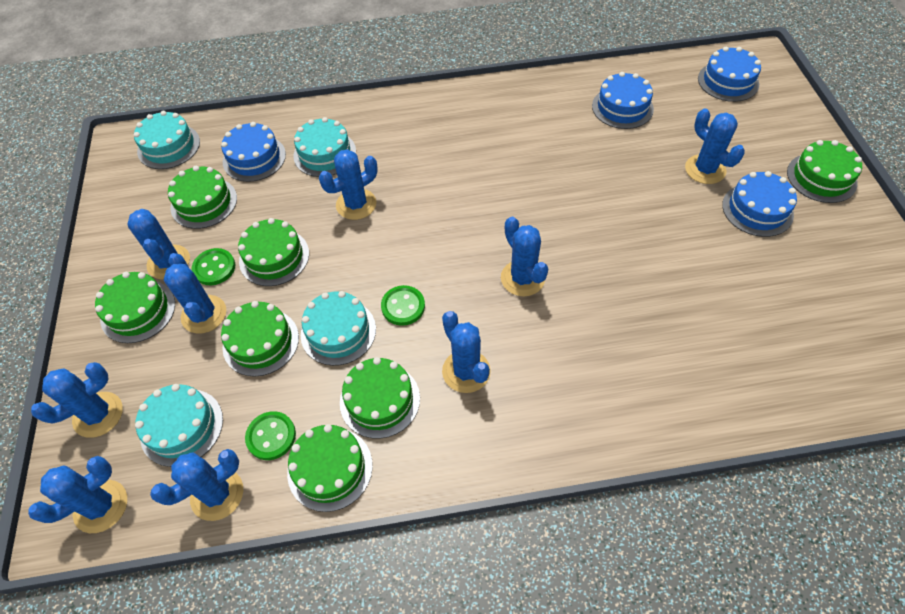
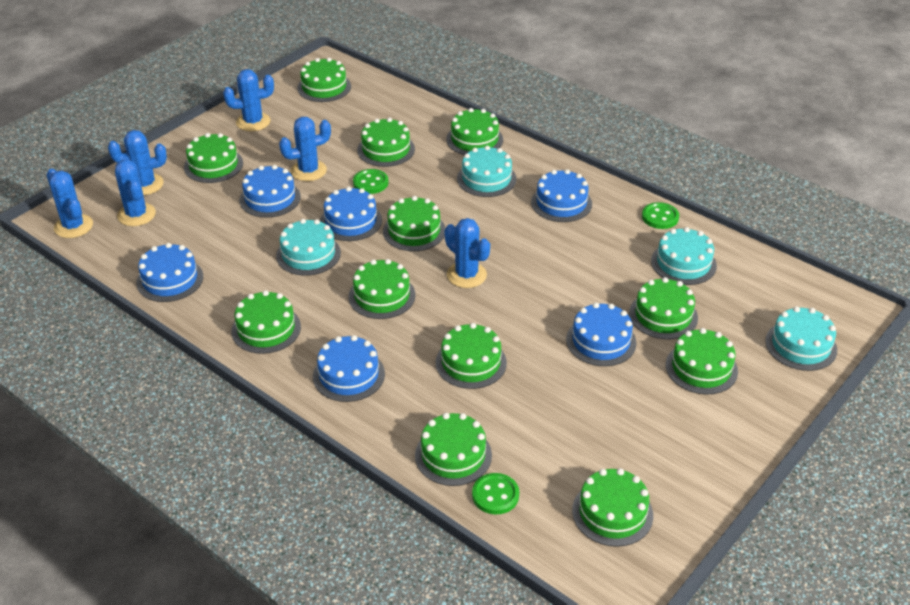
blue cactus: [28,456,127,533] [31,362,123,438] [127,209,190,280] [150,449,243,521] [164,253,226,334] [319,149,378,220] [442,311,491,393] [501,217,548,296] [685,109,745,184] = 9 -> [47,169,93,238] [108,130,167,195] [115,159,156,226] [223,69,274,131] [279,117,331,181] [445,218,490,288] = 6
blue cake: [221,122,286,182] [592,72,654,129] [698,47,761,102] [722,171,797,237] = 4 -> [136,243,203,302] [240,165,301,218] [313,335,385,402] [320,187,382,241] [531,169,592,222] [566,303,636,366] = 6
green cake: [95,272,175,343] [168,166,237,229] [221,301,299,377] [238,218,309,286] [287,424,373,512] [340,357,420,439] [787,140,862,203] = 7 -> [184,133,243,183] [231,290,301,354] [297,58,351,102] [349,259,416,319] [357,118,415,167] [383,196,445,251] [415,413,492,486] [436,323,507,389] [446,108,503,155] [572,468,653,547] [629,277,698,339] [666,328,738,395] = 12

